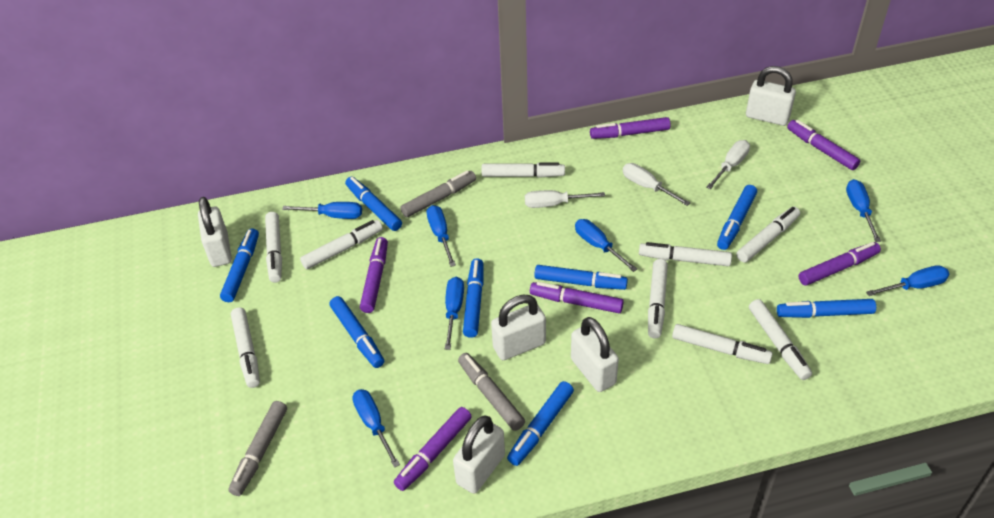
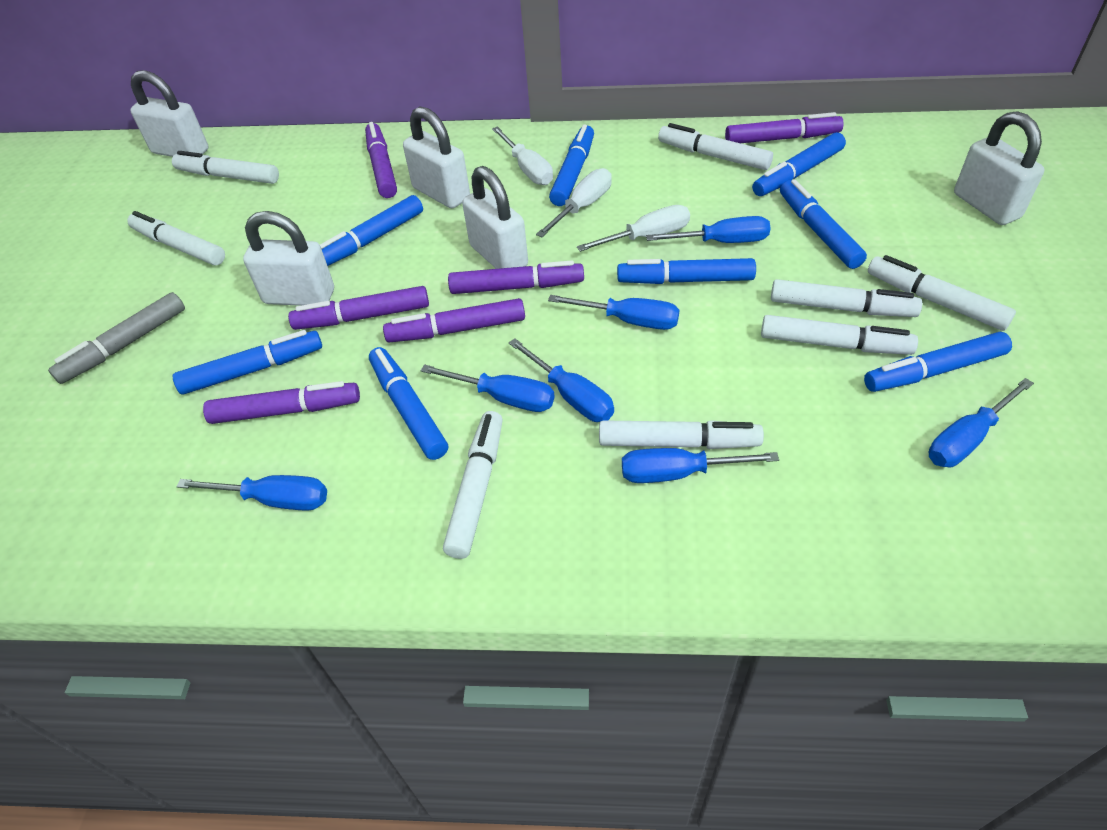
grey marker: [228,401,287,496] [400,170,476,217] [458,353,525,431] = 3 -> [48,292,185,384] = 1
white marker: [231,307,260,388] [265,212,282,283] [300,220,383,269] [481,162,565,178] [639,242,732,266] [648,259,668,338] [672,324,773,364] [736,207,800,263] [749,299,812,380] = 9 -> [127,211,225,266] [172,151,279,184] [443,411,503,559] [599,420,764,449] [658,123,773,170] [761,315,918,355] [771,279,922,317] [868,255,1016,331] = 8

